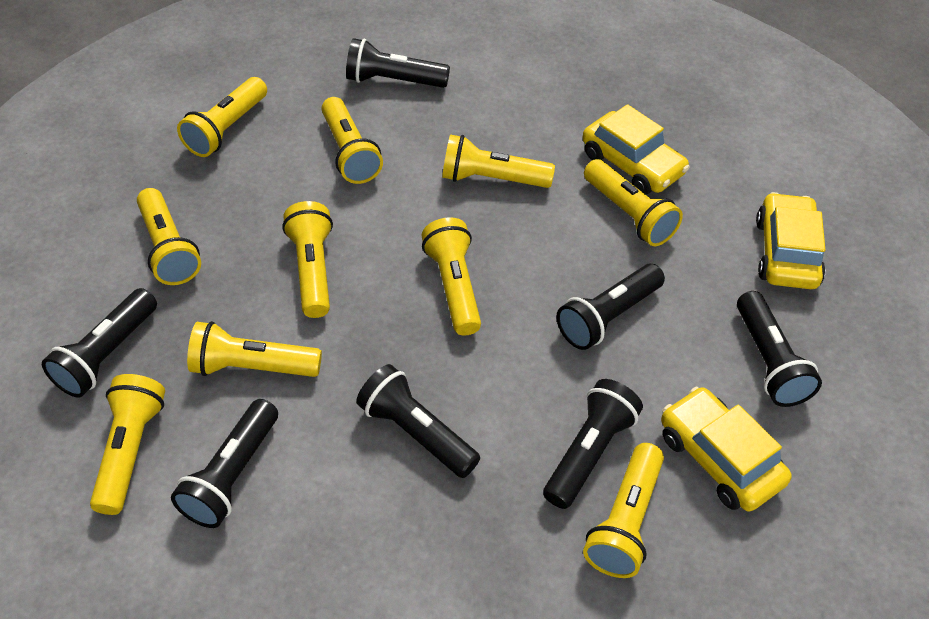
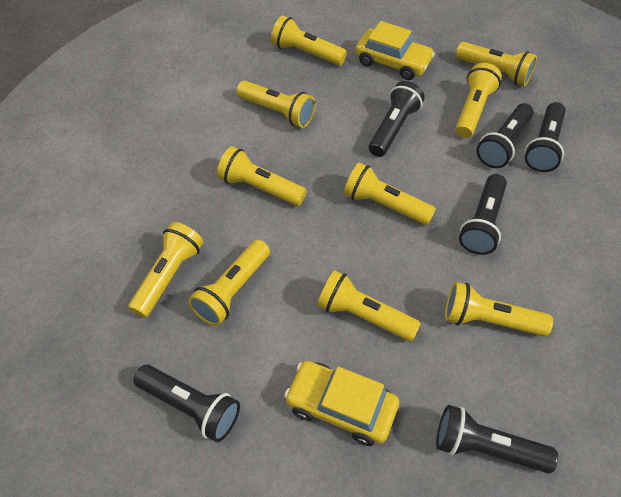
black flashlight: [42,288,157,398] [171,399,278,528] [346,38,450,88] [356,364,480,478] [543,379,643,509] [556,264,665,350] [737,291,822,407] = 7 -> [133,365,240,442] [369,81,425,157] [436,405,558,473] [459,174,507,255] [477,103,534,168] [525,102,566,172] = 6
yellow car: [582,104,690,195] [661,387,792,512] [756,192,825,289] = 3 -> [284,361,399,446] [355,21,435,80] = 2

